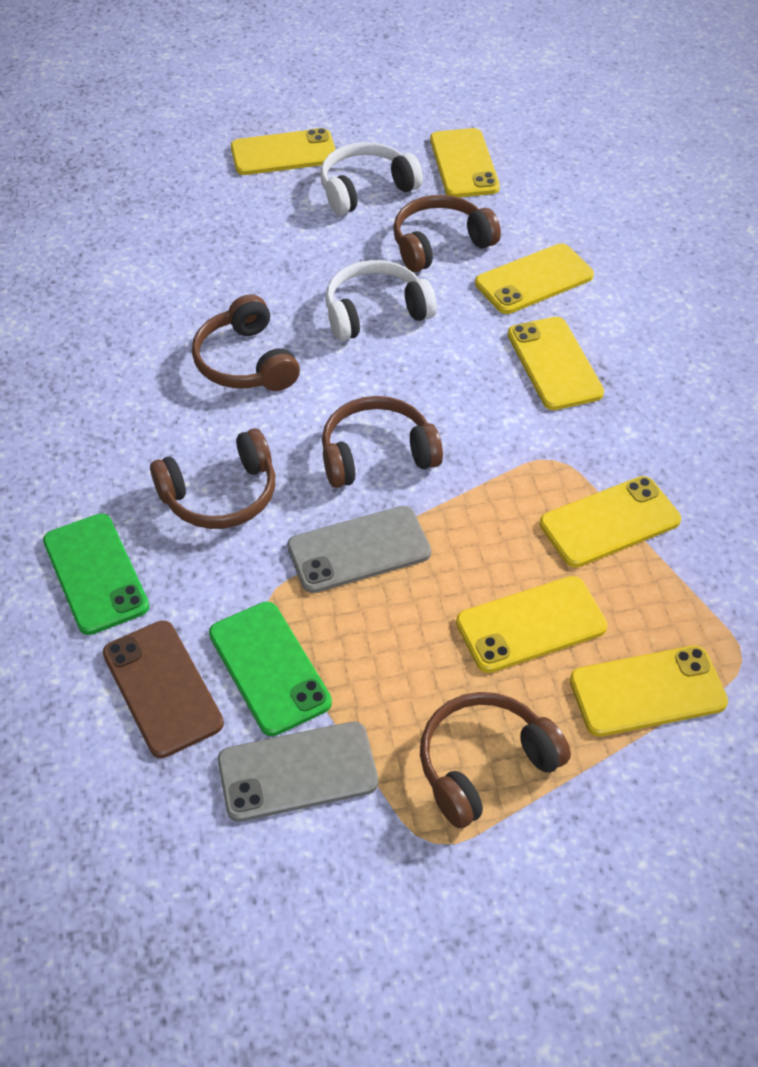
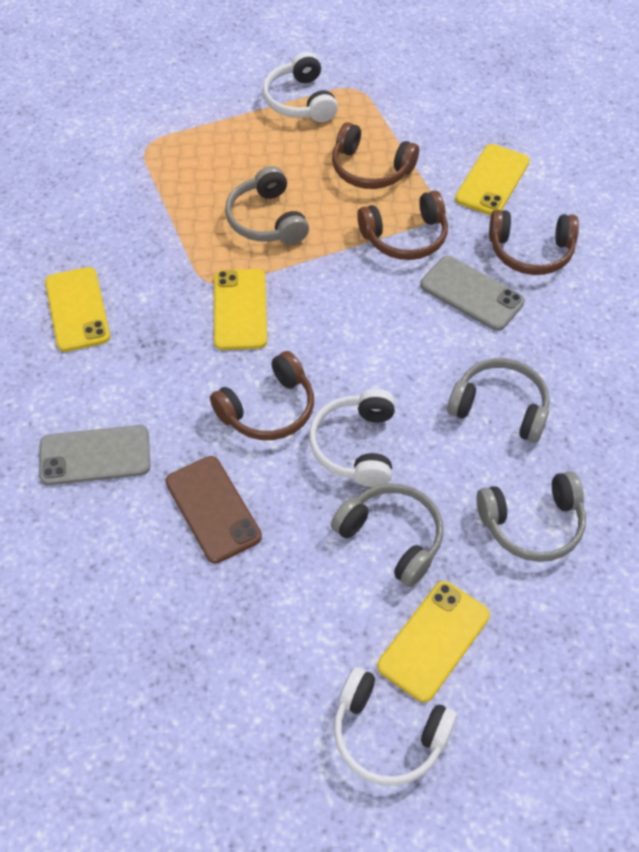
brown headphones: [150,428,275,529] [192,294,300,391] [322,396,443,488] [393,195,501,272] [420,692,571,829] = 5 -> [210,351,314,440] [332,122,419,189] [357,190,448,260] [489,209,579,275] = 4
green phone: [43,513,149,635] [209,602,332,736] = 2 -> none = 0
grey headphones: none = 0 -> [225,166,309,244] [331,483,443,587] [447,358,550,443] [477,471,586,562] = 4
white headphones: [320,142,423,215] [325,260,437,341] = 2 -> [262,52,338,122] [309,389,395,487] [334,667,457,786] = 3
yellow phone: [231,128,336,175] [430,128,500,197] [456,576,608,673] [475,243,594,314] [508,317,604,410] [540,476,681,568] [570,645,728,737] = 7 -> [45,267,110,352] [214,269,267,350] [377,581,490,702] [455,144,530,215] = 4

